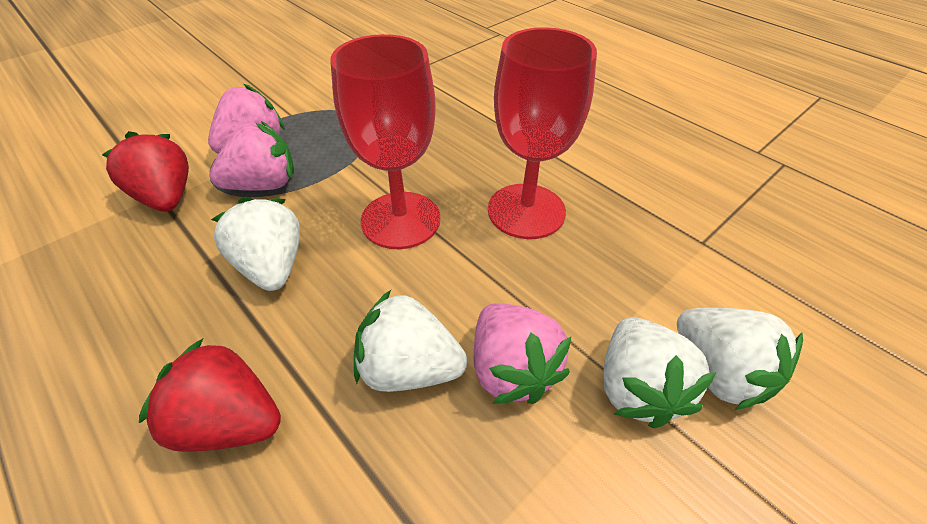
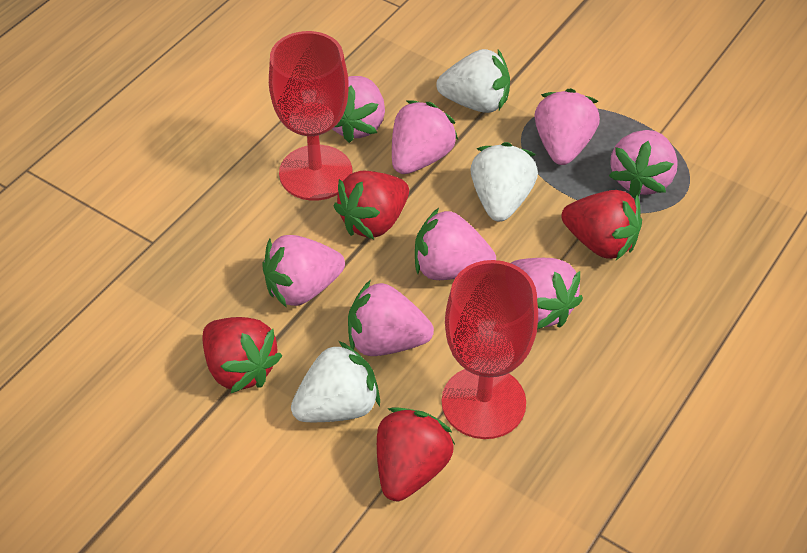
pink strawberry: [208,84,285,154] [209,121,294,191] [474,303,571,404] = 3 -> [262,235,345,308] [332,76,385,143] [348,280,434,356] [392,100,458,174] [415,208,496,280] [511,258,583,329] [535,88,600,165] [609,130,678,198] = 8
red strawberry: [102,131,189,212] [139,338,281,452] = 2 -> [202,317,282,393] [334,171,409,239] [377,407,455,501] [561,190,642,260] = 4
white strawberry: [211,197,300,291] [354,290,467,392] [603,317,717,428] [677,308,803,410] = 4 -> [291,341,380,422] [436,49,510,113] [470,142,538,222] = 3

